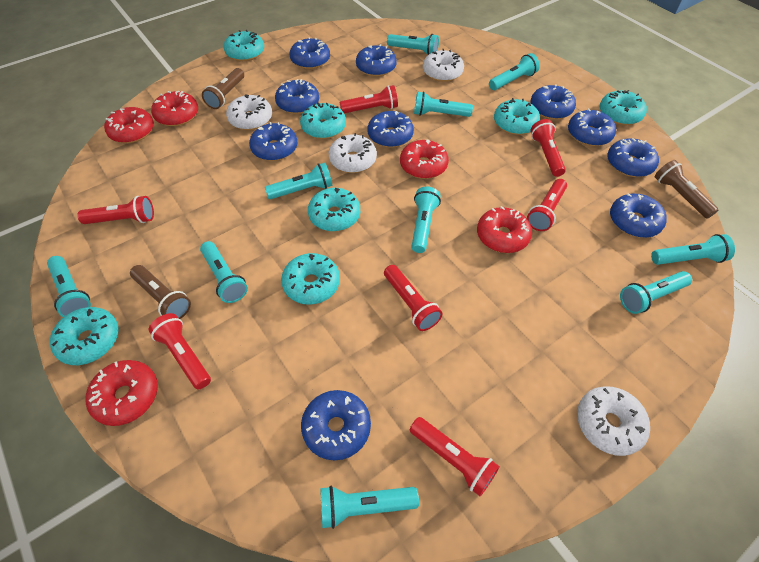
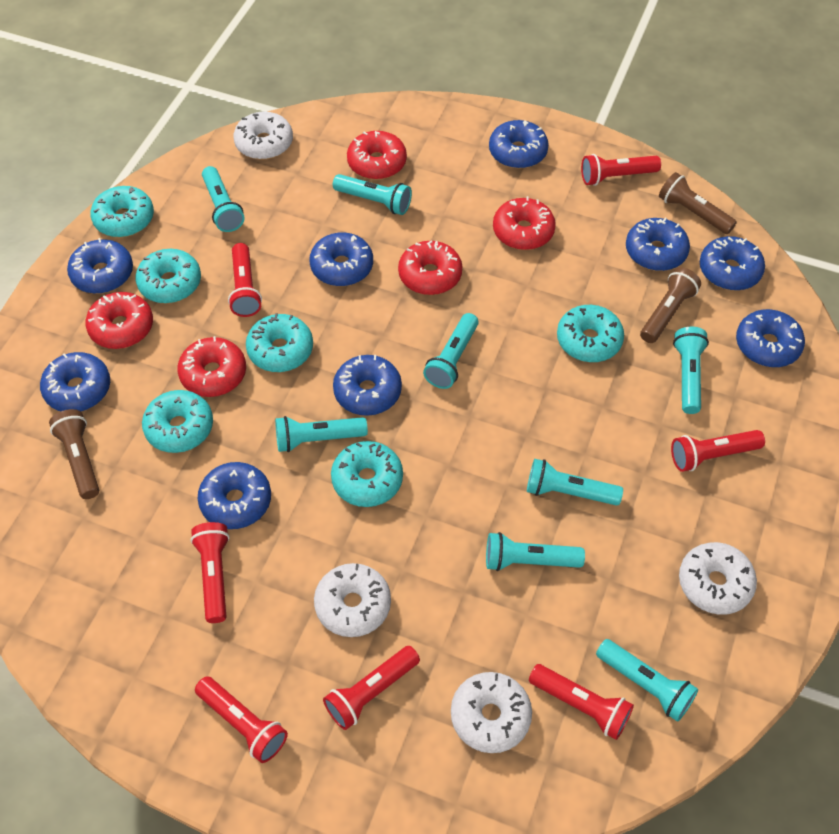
blue donut: [249,122,298,161] [275,79,319,114] [290,37,330,69] [301,390,371,460] [356,44,397,77] [368,111,414,147] [531,84,576,120] [568,108,616,146] [607,138,659,177] [610,193,667,238] = 10 -> [40,352,110,411] [67,238,133,294] [198,462,271,529] [309,232,373,286] [333,355,402,416] [489,120,549,168] [626,217,690,271] [700,236,765,291] [736,309,805,367] = 9
turquoise donut: [50,307,119,365] [224,30,264,61] [281,253,340,305] [300,103,346,139] [308,188,360,231] [494,98,540,135] [600,90,647,125] = 7 -> [90,186,154,237] [136,249,201,303] [142,390,213,453] [246,313,313,372] [331,441,403,507] [557,305,624,362] = 6
turquoise flashlight: [47,256,91,317] [200,241,248,303] [265,163,332,199] [320,486,419,529] [387,34,439,55] [411,186,441,253] [414,91,473,117] [489,53,540,90] [620,271,692,314] [651,234,735,265] = 10 -> [202,166,245,232] [275,416,368,452] [333,174,412,215] [423,313,479,389] [486,532,585,571] [527,459,623,506] [596,639,698,722] [673,327,709,414] = 8

